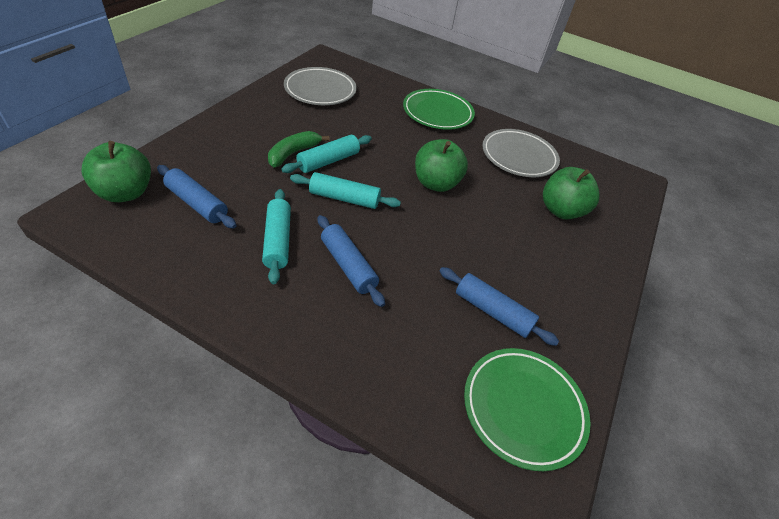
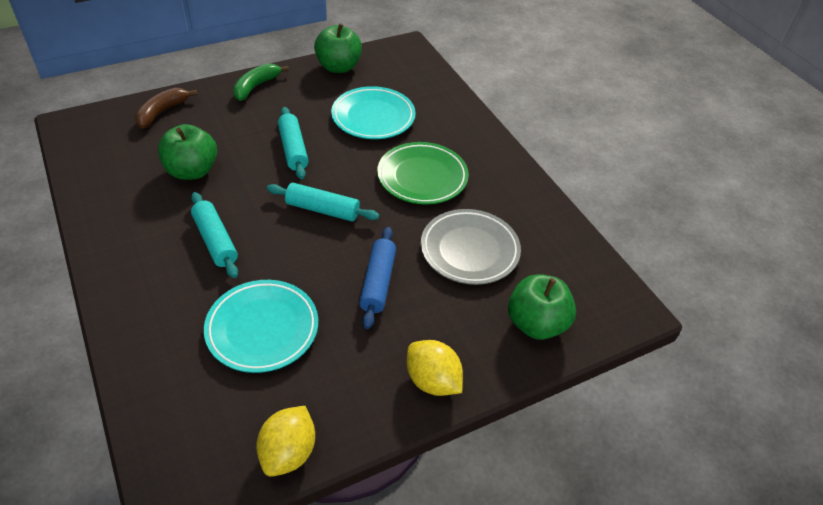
blue rolling pin: [157,165,236,229] [318,215,385,307] [440,267,559,346] = 3 -> [359,227,396,329] = 1
brown banana: none = 0 -> [135,88,198,129] = 1
green plate: [403,89,475,130] [464,348,591,471] = 2 -> [377,142,469,205] = 1
grey plate: [284,67,357,105] [482,129,560,177] = 2 -> [421,209,521,285] = 1
turquoise plate: none = 0 -> [204,280,318,373] [331,86,416,139] = 2
yellow lemon: none = 0 -> [256,406,315,477] [407,340,463,396] = 2

